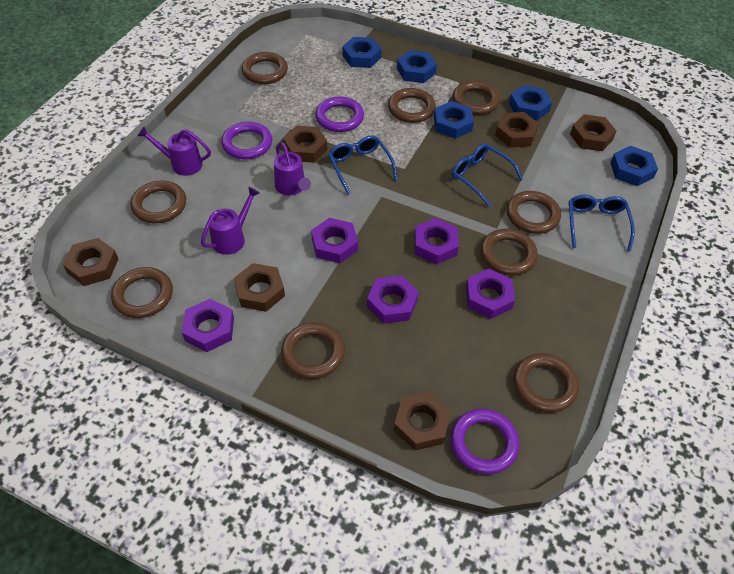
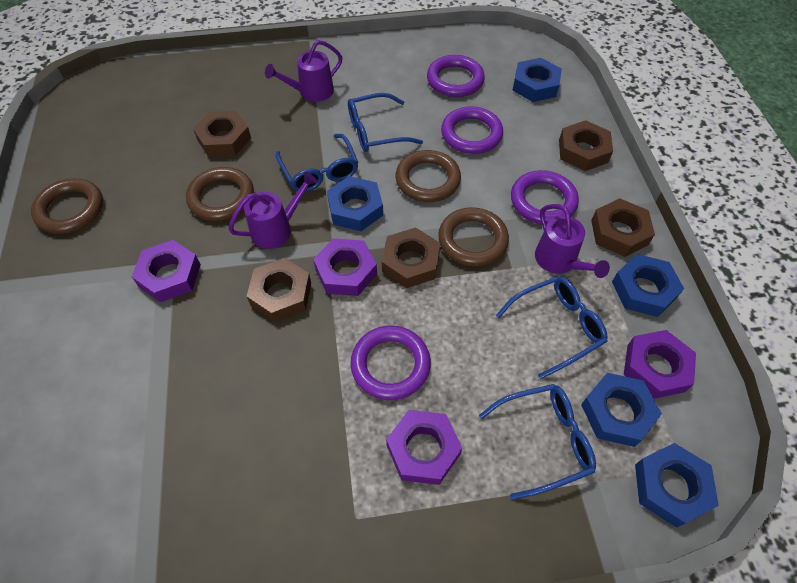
blue glasses: [328,136,398,195] [452,143,523,207] [569,195,635,252] = 3 -> [275,134,358,192] [348,93,423,152] [479,384,596,500] [496,276,608,379] = 4
brown nut: [63,238,118,286] [234,263,285,312] [283,126,327,163] [394,392,451,451] [495,112,539,148] [570,114,616,151] = 6 -> [193,111,251,157] [247,258,311,322] [382,227,440,288] [559,120,613,171] [591,198,655,257] = 5
brown ring: [111,267,173,318] [131,181,186,223] [242,52,288,84] [281,322,345,379] [388,88,436,123] [453,81,500,115] [481,229,538,275] [506,191,561,234] [514,353,579,413] = 9 -> [31,178,103,234] [186,167,254,221] [396,150,461,202] [438,207,509,267] = 4
purple nut: [182,299,234,352] [311,218,358,263] [367,275,419,324] [414,218,459,264] [466,269,515,319] = 5 -> [132,240,201,302] [313,238,377,296] [386,410,462,485] [624,330,696,399] = 4
purple ring: [221,122,272,159] [315,96,364,132] [451,409,519,474] = 3 -> [350,326,431,400] [427,55,485,97] [441,106,503,154] [511,170,579,224] = 4

